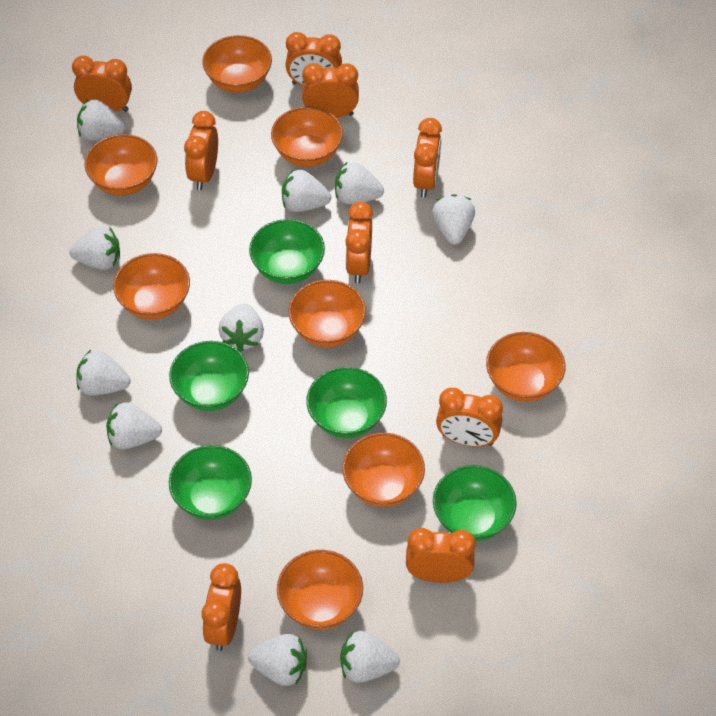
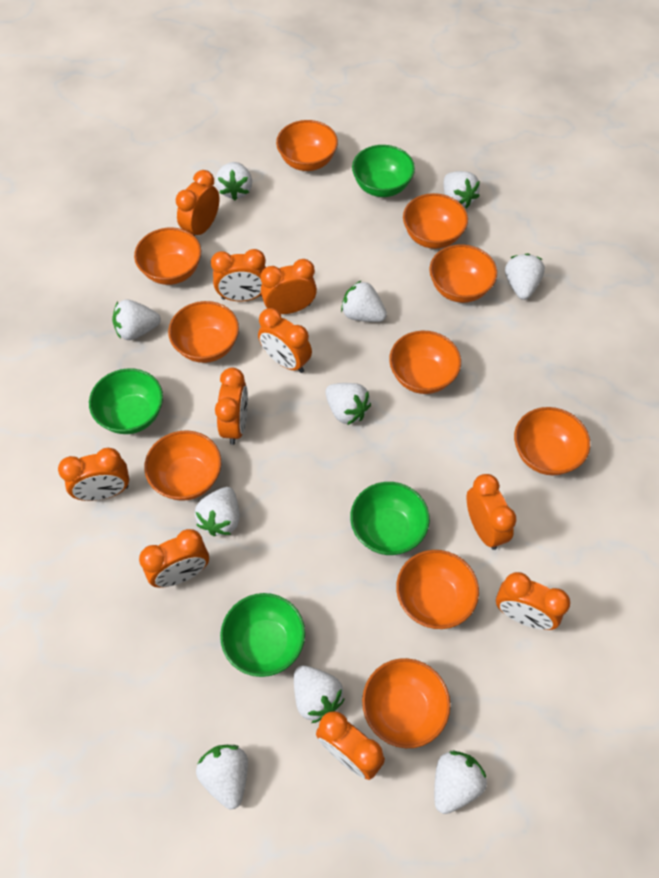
green bowl: [169,341,249,411] [169,445,252,520] [249,219,325,284] [306,367,387,438] [433,465,517,541] = 5 -> [89,368,163,434] [220,593,305,677] [350,482,430,555] [352,145,415,197] = 4
orange bowl: [84,134,157,196] [113,253,190,320] [202,35,272,93] [271,107,343,167] [277,550,363,630] [288,280,366,347] [342,433,425,507] [486,332,566,402] = 8 -> [134,228,201,285] [144,430,221,501] [168,301,239,363] [276,120,338,171] [362,658,450,748] [389,331,461,394] [396,550,479,629] [403,193,468,249] [429,244,497,303] [514,407,590,475] = 10
orange clock: [72,55,132,112] [184,111,218,190] [201,563,241,651] [285,32,342,86] [302,63,359,118] [345,202,373,283] [406,528,476,583] [413,118,442,198] [436,388,503,447] = 9 -> [58,448,129,501] [139,529,209,588] [176,170,219,236] [211,249,266,301] [215,368,248,445] [258,308,312,373] [261,259,317,314] [316,711,385,780] [467,474,516,550] [496,572,570,630] = 10

